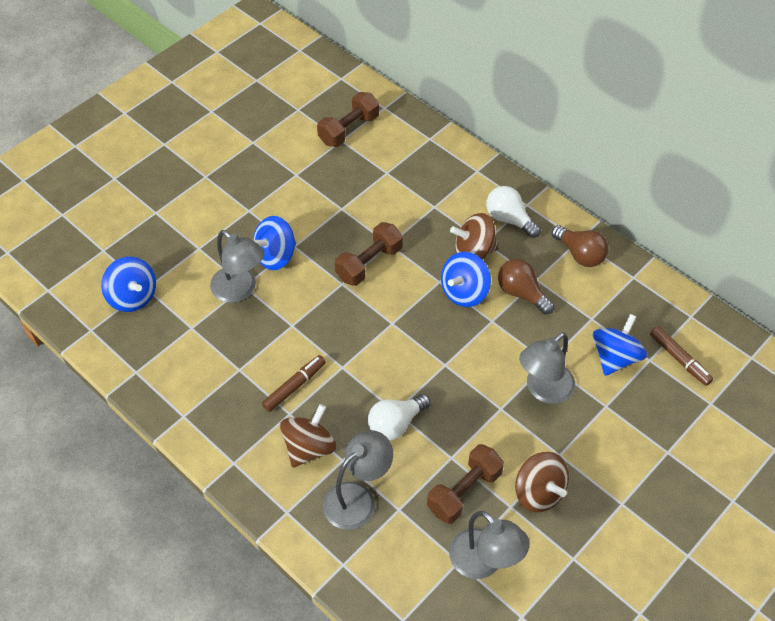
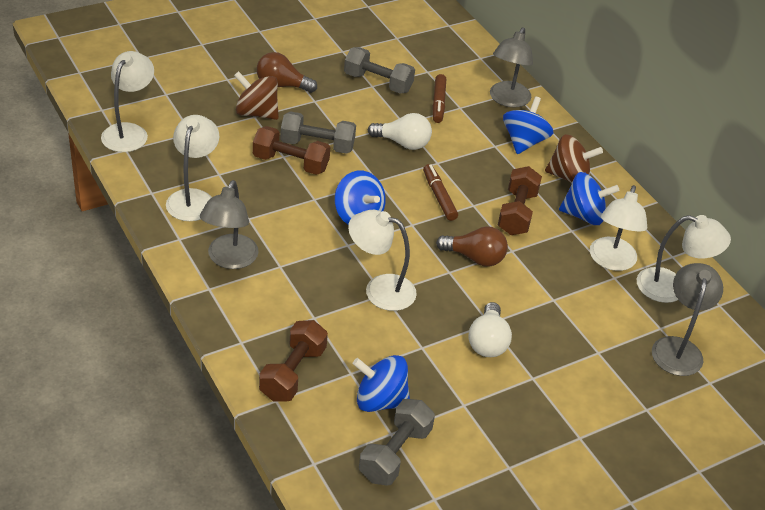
brown spinning top: [280,404,336,468] [450,213,498,260] [515,452,569,513] = 3 -> [234,71,279,120] [545,134,603,183] = 2
grey dumbbell: none = 0 -> [280,111,356,154] [344,47,415,93] [359,399,435,486] = 3
grey lamp: [210,230,264,303] [323,430,393,530] [449,511,530,579] [519,332,575,404] = 4 -> [200,180,259,269] [490,27,533,108] [652,263,723,376] = 3
white lamp: none = 0 -> [101,51,154,152] [166,115,219,221] [348,210,417,311] [590,185,647,271] [637,215,731,303] = 5

